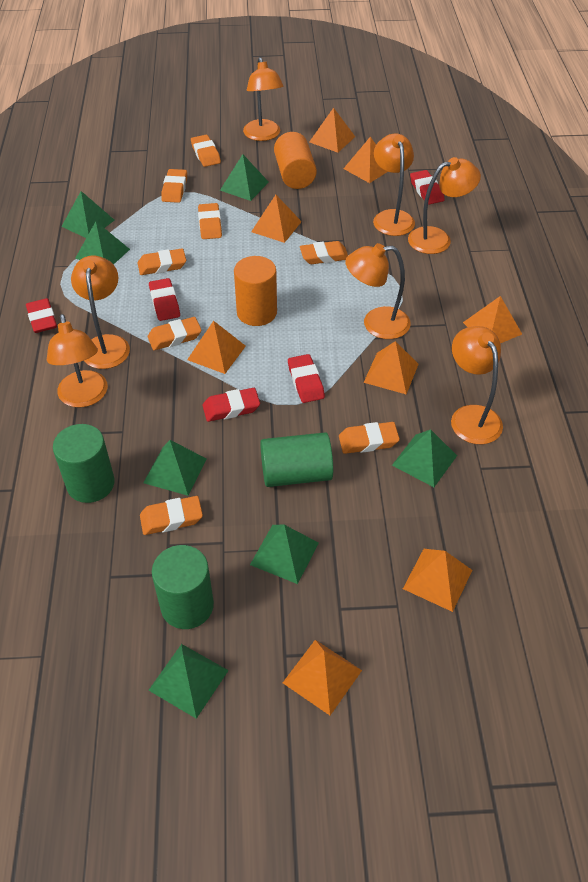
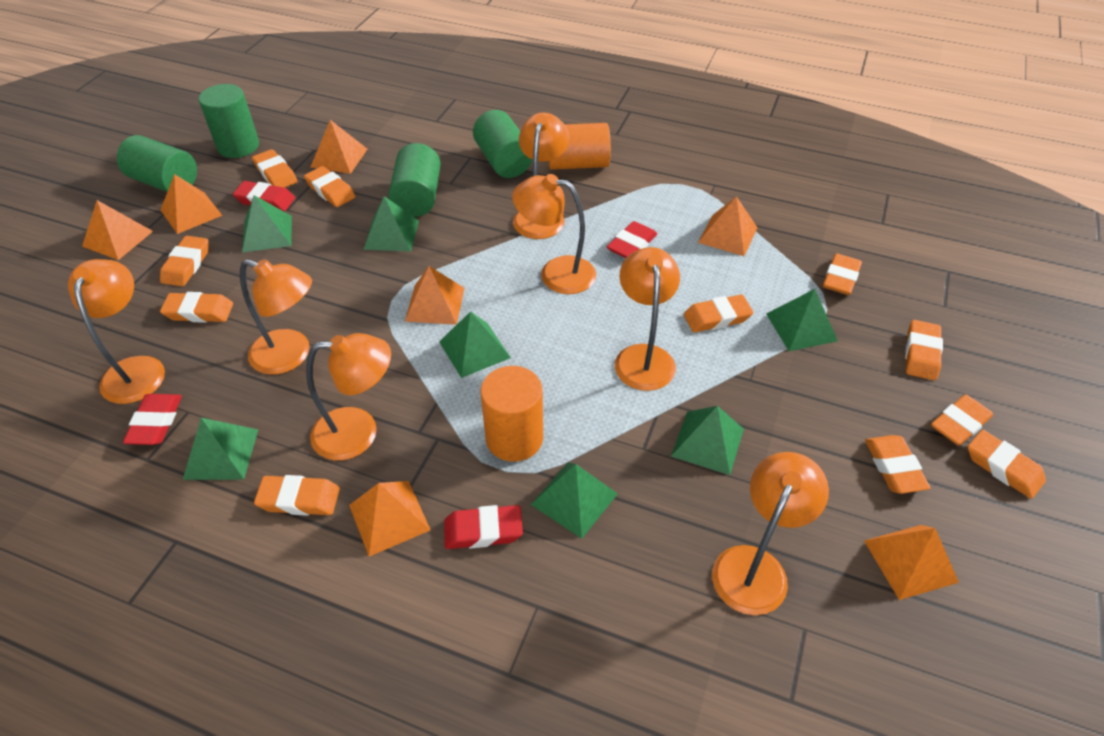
green cylinder: [53,424,115,503] [152,545,214,629] [260,432,333,487] = 3 -> [117,135,197,192] [199,84,259,158] [388,143,441,217] [473,110,532,178] = 4
orange eraser: [138,249,186,275] [140,496,203,535] [148,317,202,350] [161,169,187,203] [191,135,221,167] [198,203,222,239] [300,241,348,264] [339,422,400,454] = 8 -> [160,236,209,286] [160,292,233,323] [252,149,297,188] [254,475,340,516] [304,166,356,207] [684,294,753,332] [823,253,862,295] [865,435,930,494] [905,320,943,380] [931,394,993,446] [968,430,1046,499] = 11
orange pyramid: [187,321,246,374] [251,195,302,243] [283,640,362,715] [309,108,355,153] [343,136,388,183] [364,341,419,394] [403,549,472,612] [463,296,522,343] = 8 -> [82,200,153,260] [161,174,222,234] [311,120,367,174] [349,481,431,557] [405,266,464,325] [698,196,757,256] [864,525,959,600] = 7
red eraser: [26,298,57,333] [149,278,180,321] [202,388,260,422] [288,354,325,403] [410,170,445,205] = 5 -> [123,394,182,445] [233,181,295,211] [444,505,523,549] [607,221,657,258] = 4

